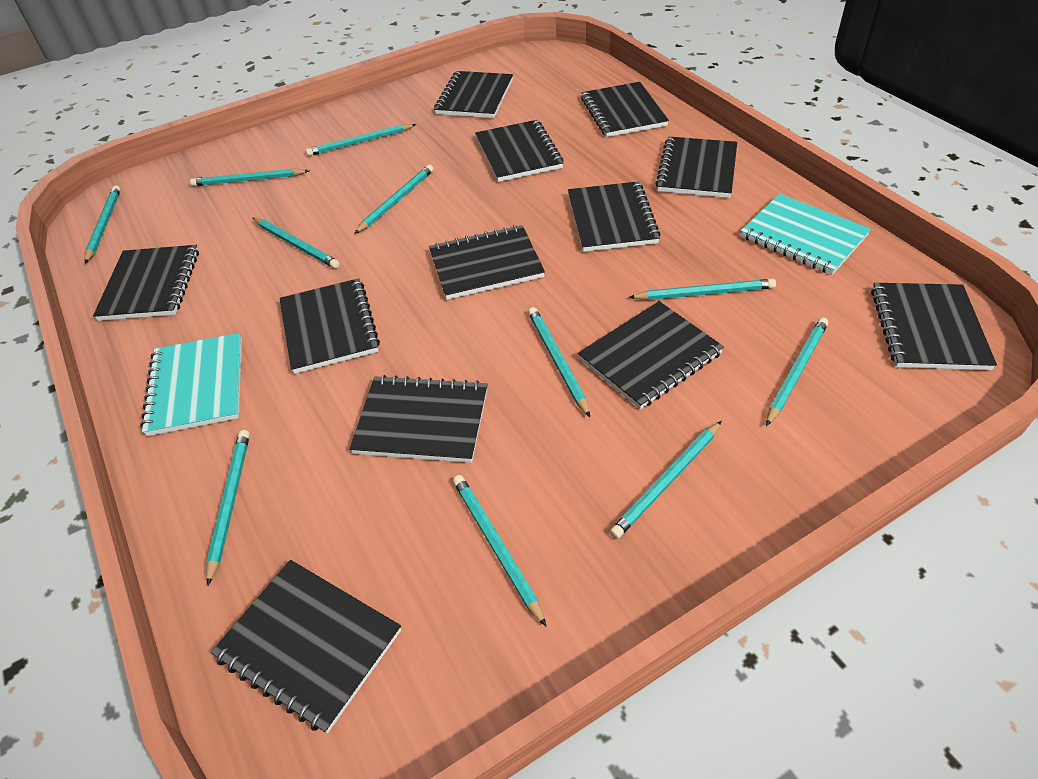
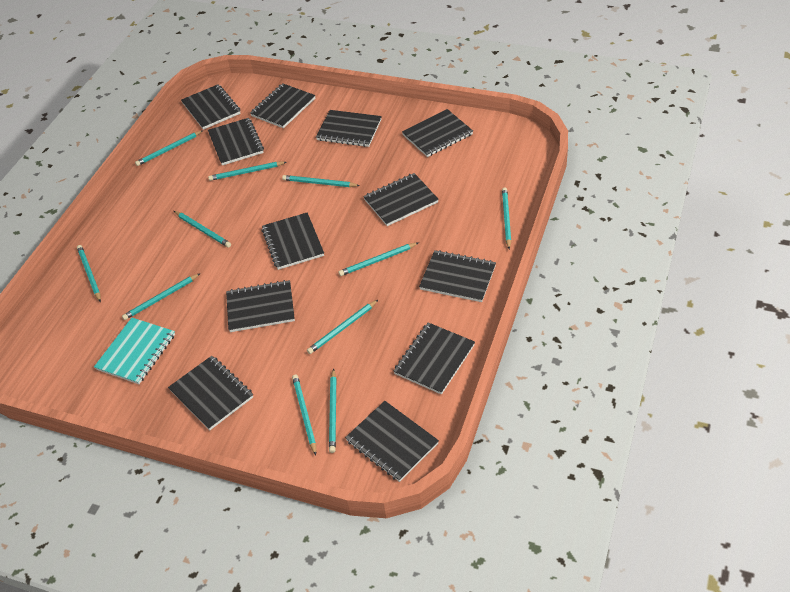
turquoise notebook: [140,333,242,436] [741,194,871,275] = 2 -> [94,318,175,384] = 1

